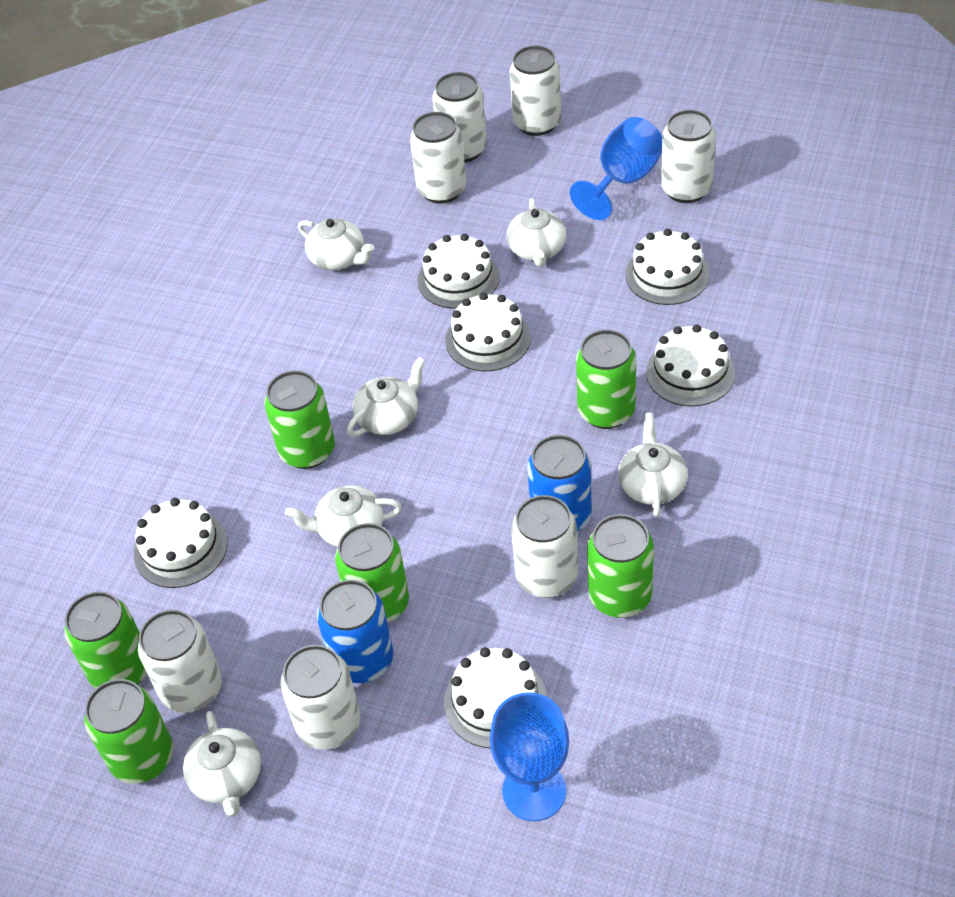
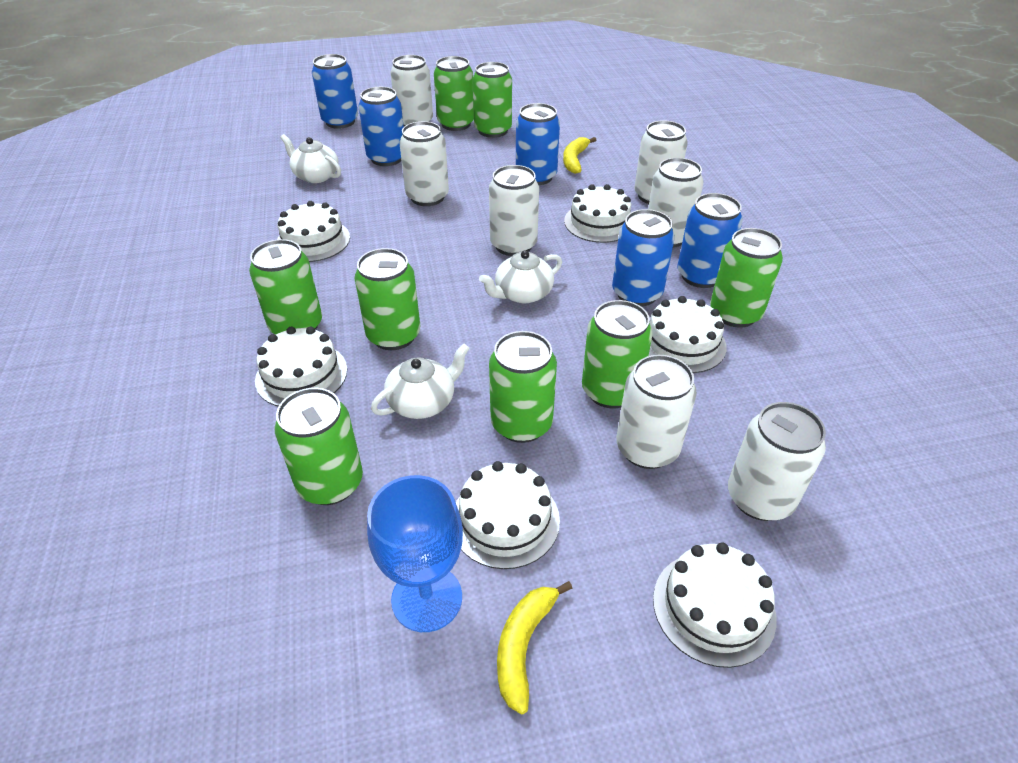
blue can: [317,580,393,683] [527,435,592,531] = 2 -> [312,54,358,129] [359,87,404,166] [516,103,560,185] [612,209,675,306] [677,193,743,288] = 5
blue goblet: [490,692,569,821] [570,117,662,220] = 2 -> [367,475,463,632] = 1
green can: [64,592,147,689] [84,679,173,784] [264,370,335,469] [335,523,409,623] [576,330,636,429] [587,514,654,618] = 6 -> [249,239,322,335] [274,388,363,505] [354,248,420,350] [434,56,474,131] [472,62,512,138] [489,331,557,443] [582,300,653,408] [710,228,783,328] = 8
white teapot: [183,711,261,817] [285,485,402,547] [298,218,374,270] [347,357,425,437] [507,198,566,267] [618,413,688,517] = 6 -> [280,134,341,183] [371,344,470,419] [479,250,562,303] = 3
yellow banana: none = 0 -> [497,581,573,715] [563,137,596,174] = 2

